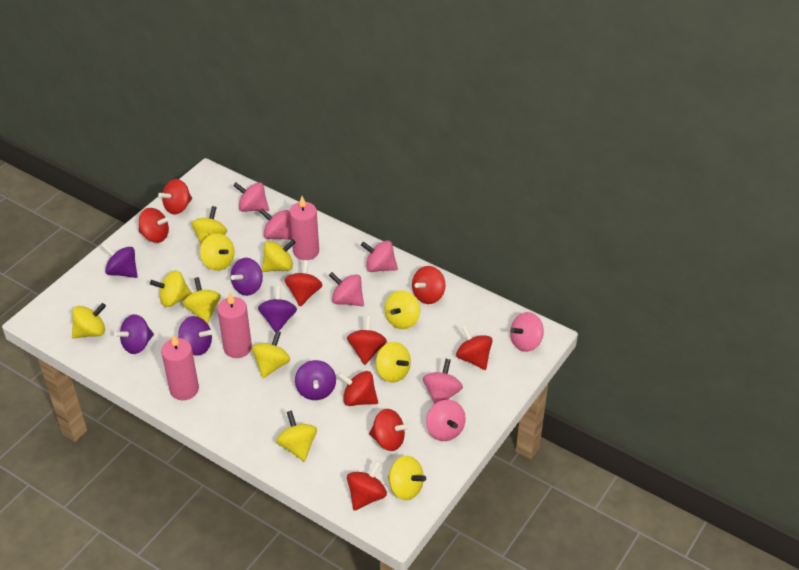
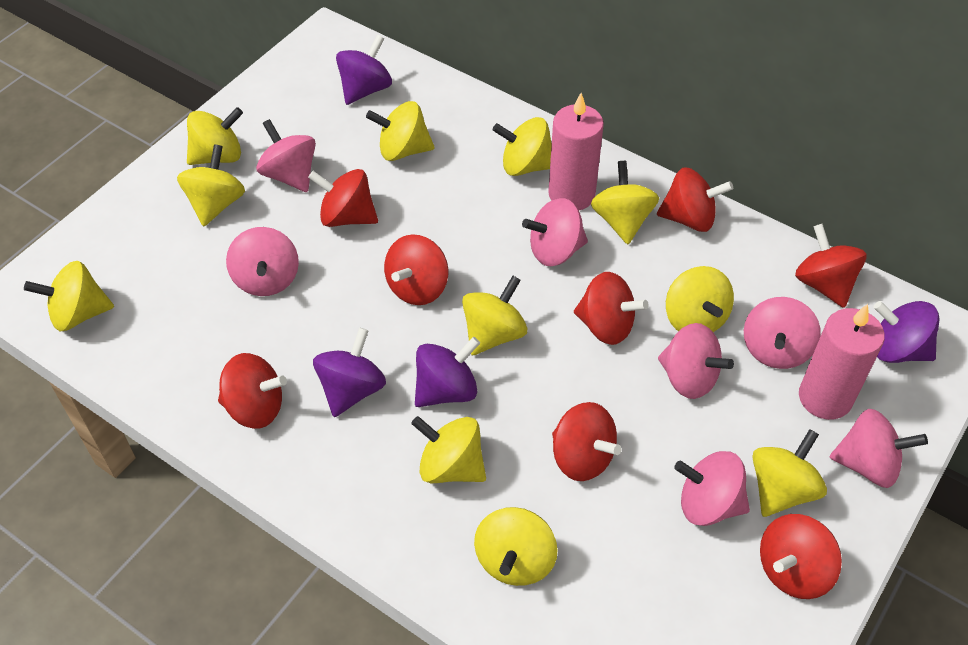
pink candle: [161,334,199,400] [217,292,252,358] [290,196,319,260] = 3 -> [548,93,604,210] [799,304,885,420] = 2
purple spinning top: [102,243,138,278] [114,314,154,354] [178,316,212,356] [231,258,263,296] [258,286,297,333] [295,360,336,400] = 6 -> [313,327,386,417] [336,35,392,105] [415,337,480,407] [873,301,940,363] = 4
red spinning top: [138,208,170,243] [158,179,192,215] [285,260,322,307] [338,371,378,406] [347,316,387,365] [347,461,387,511] [369,409,410,451] [412,266,445,304] [456,325,493,370] = 9 -> [218,353,287,429] [308,169,378,227] [384,234,448,305] [552,402,622,481] [574,272,649,345] [657,167,733,232] [760,514,842,599] [795,224,867,308] = 8

